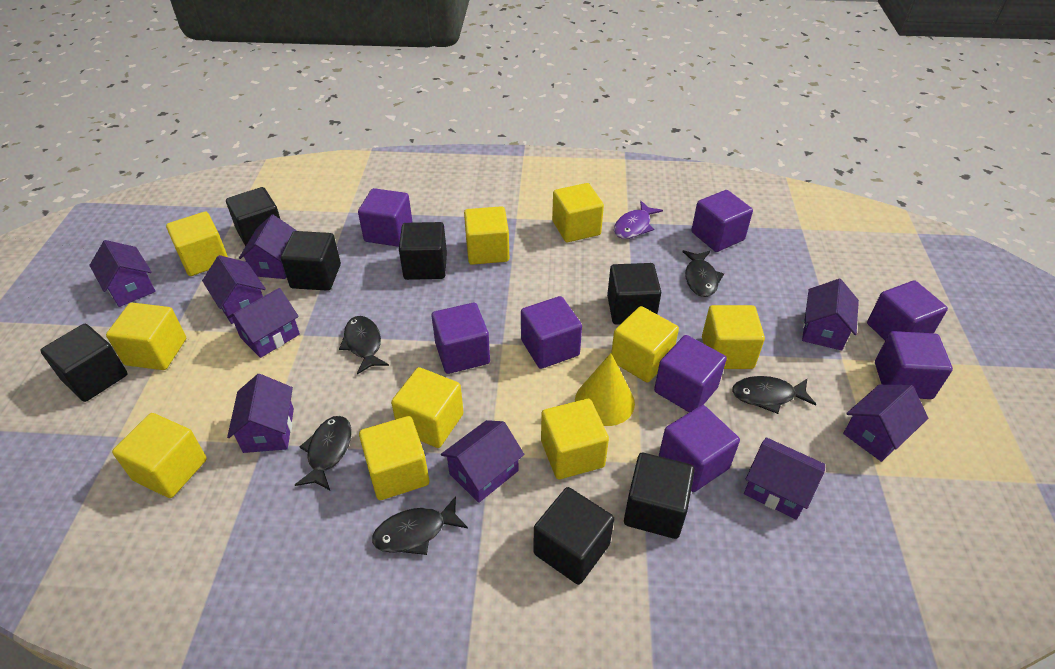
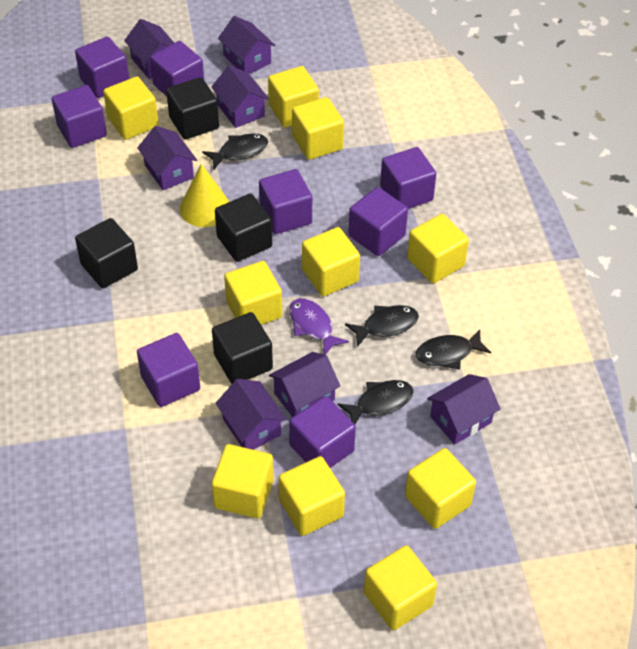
black cube: [40,324,127,402] [226,187,280,246] [281,231,341,291] [399,222,447,280] [533,487,614,585] [607,263,661,325] [624,453,695,539] = 7 -> [75,218,138,288] [166,77,219,140] [212,312,273,384] [215,194,272,262] = 4
black fish: [295,416,351,490] [339,316,389,374] [372,496,468,555] [682,250,724,297] [732,376,816,414] = 5 -> [202,133,268,169] [337,380,414,424] [345,305,419,347] [416,329,491,370] = 4
purple house: [89,240,156,307] [202,255,266,324] [227,288,300,358] [227,374,294,453] [239,215,297,279] [441,420,525,503] [744,437,825,520] [802,279,859,351] [843,385,928,462] = 9 -> [124,19,174,80] [137,126,197,190] [211,65,269,128] [216,379,287,450] [218,16,275,74] [269,352,340,417] [427,374,501,445] = 7

